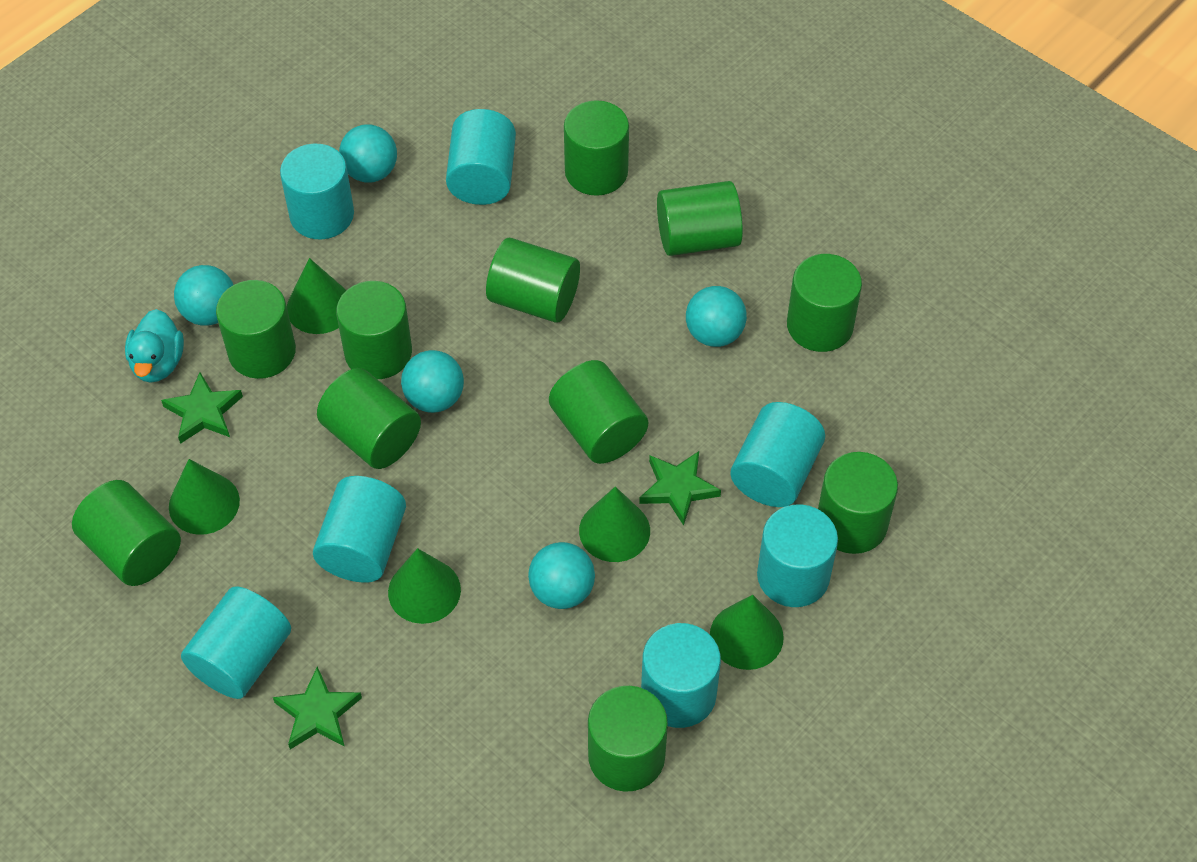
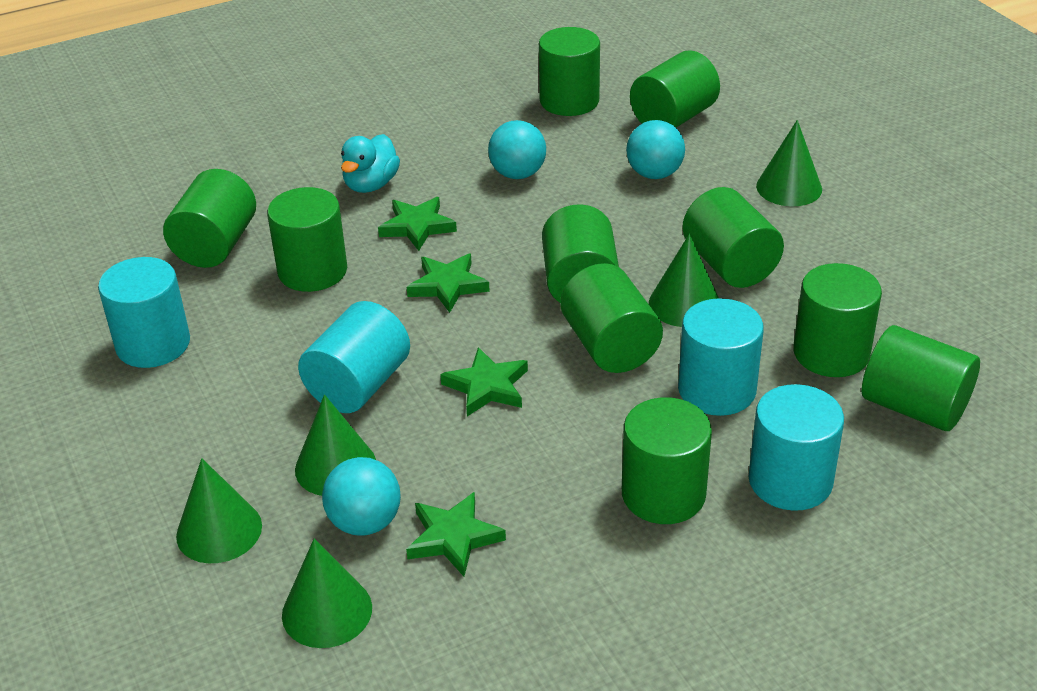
green cylinder: [72,480,181,586] [216,280,296,379] [317,368,421,469] [336,281,412,379] [486,238,580,323] [549,360,648,464] [564,100,629,196] [588,686,668,792] [657,181,743,256] [787,254,862,352] [818,452,898,554] = 11 -> [163,169,256,268] [267,187,347,292] [539,27,600,116] [542,204,619,303] [561,263,663,373] [622,397,712,524] [630,50,720,128] [682,187,784,288] [793,263,882,377] [862,325,980,431] = 10
green star: [161,372,243,444] [273,666,362,749] [639,451,721,526] = 3 -> [378,197,457,251] [406,492,506,576] [407,254,490,313] [440,347,528,416] = 4
turquoise ball: [174,265,233,326] [339,124,397,182] [401,350,464,413] [528,542,595,609] [686,286,747,347] = 5 -> [322,457,401,536] [488,120,546,179] [626,120,685,179] = 3
turquoise cylinder: [181,586,291,699] [280,144,354,240] [313,476,406,583] [446,109,516,205] [641,623,721,728] [730,402,825,507] [757,504,838,607] = 7 -> [98,257,190,368] [298,301,410,413] [678,298,764,416] [748,384,844,511] = 4

